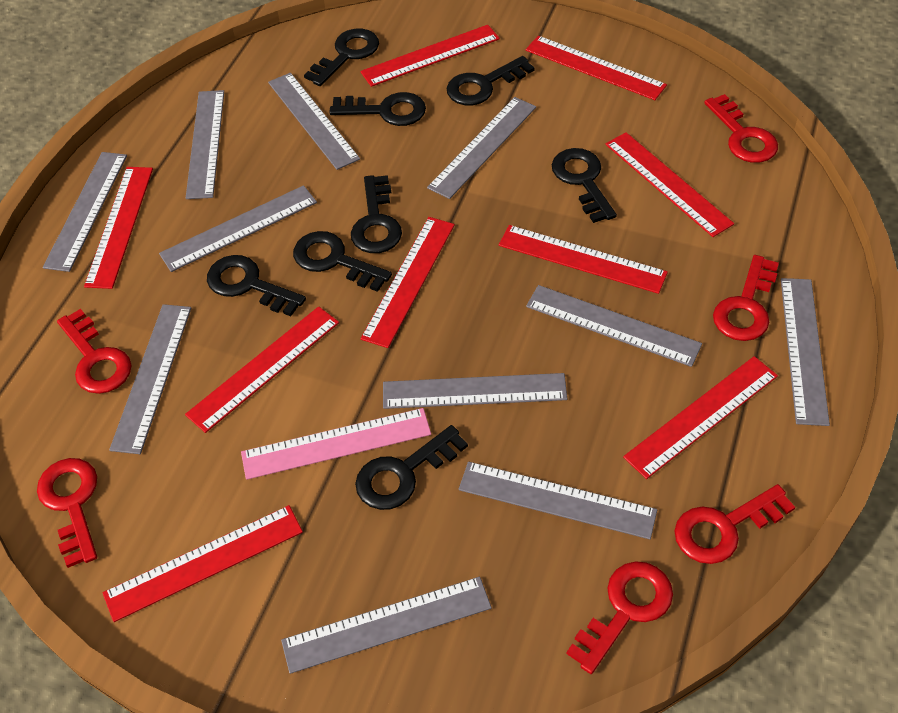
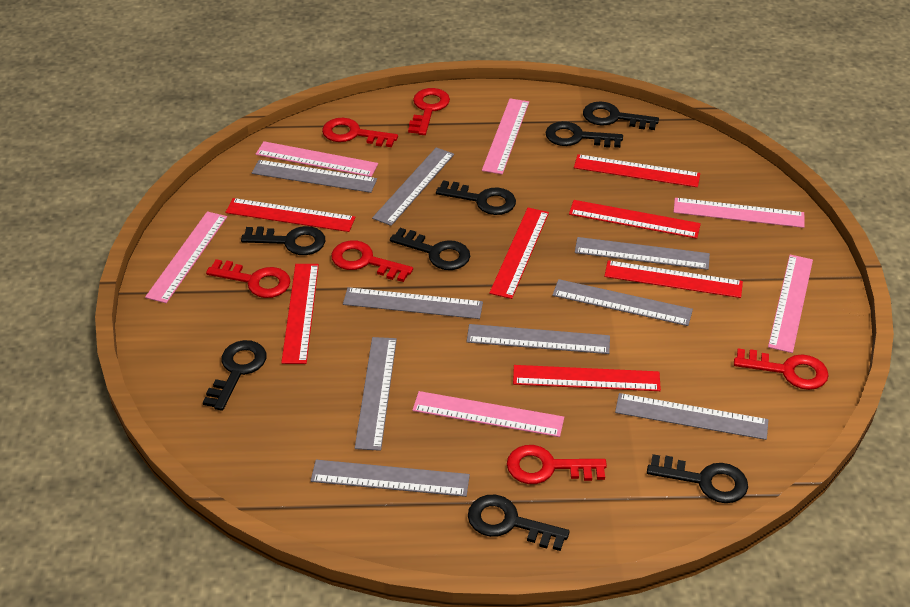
grey ruler: [43,152,127,272] [109,304,191,454] [159,185,317,272] [186,90,224,199] [268,73,360,170] [281,577,492,674] [383,373,567,409] [427,97,536,199] [459,462,657,539] [526,285,702,367] [781,278,830,426] = 11 -> [252,160,377,193] [311,460,470,497] [343,287,483,319] [355,337,397,451] [372,147,454,226] [467,324,610,354] [552,279,693,326] [575,237,710,270] [615,393,768,440] = 9
pink ruler: [241,408,431,480] = 1 -> [145,211,227,303] [256,141,378,177] [412,391,564,437] [482,98,529,174] [674,198,805,228] [768,255,813,353] = 6
red ruler: [84,167,153,289] [103,505,303,622] [185,306,339,433] [360,25,500,87] [361,217,455,348] [499,225,668,294] [526,36,667,100] [606,132,734,237] [623,356,778,479] = 9 -> [225,198,355,232] [281,264,319,364] [489,208,549,299] [513,365,661,391] [569,200,701,239] [574,154,700,187] [604,260,743,298] = 7

